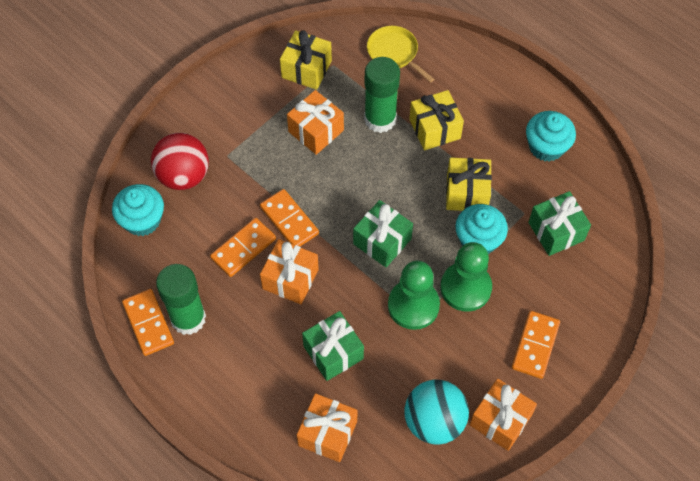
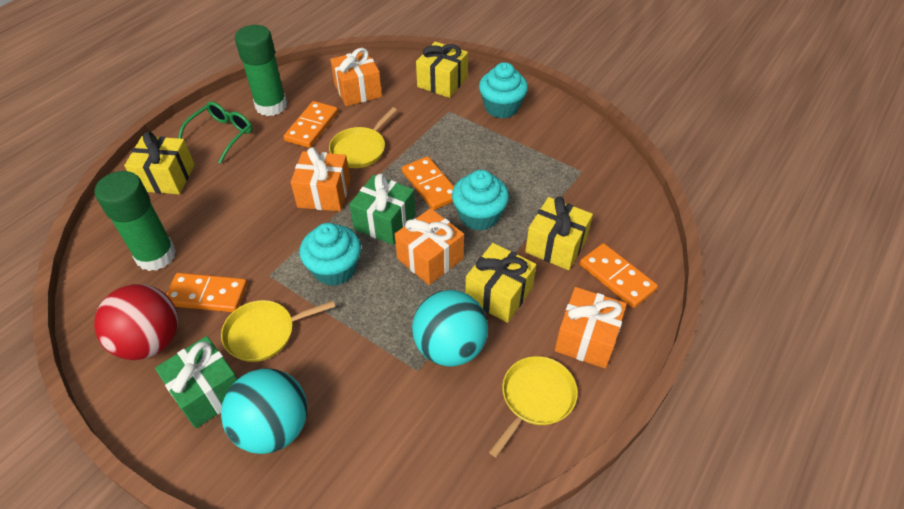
green gift: [302,311,364,381] [353,200,413,267] [528,191,591,256] = 3 -> [155,336,238,428] [349,174,416,245] = 2
green glasses: none = 0 -> [178,101,252,164] = 1
green pawn: [388,260,440,330] [440,242,492,312] = 2 -> none = 0
turquoise ball: [405,379,469,445] = 1 -> [221,368,307,454] [412,290,488,367] = 2
yellow gift: [280,30,332,90] [409,90,464,150] [446,158,492,211] = 3 -> [124,132,195,194] [416,42,468,98] [465,243,536,323] [525,196,593,270] = 4
yellow pan: [367,26,434,83] = 1 -> [221,300,335,362] [329,107,397,168] [489,356,578,457] = 3

